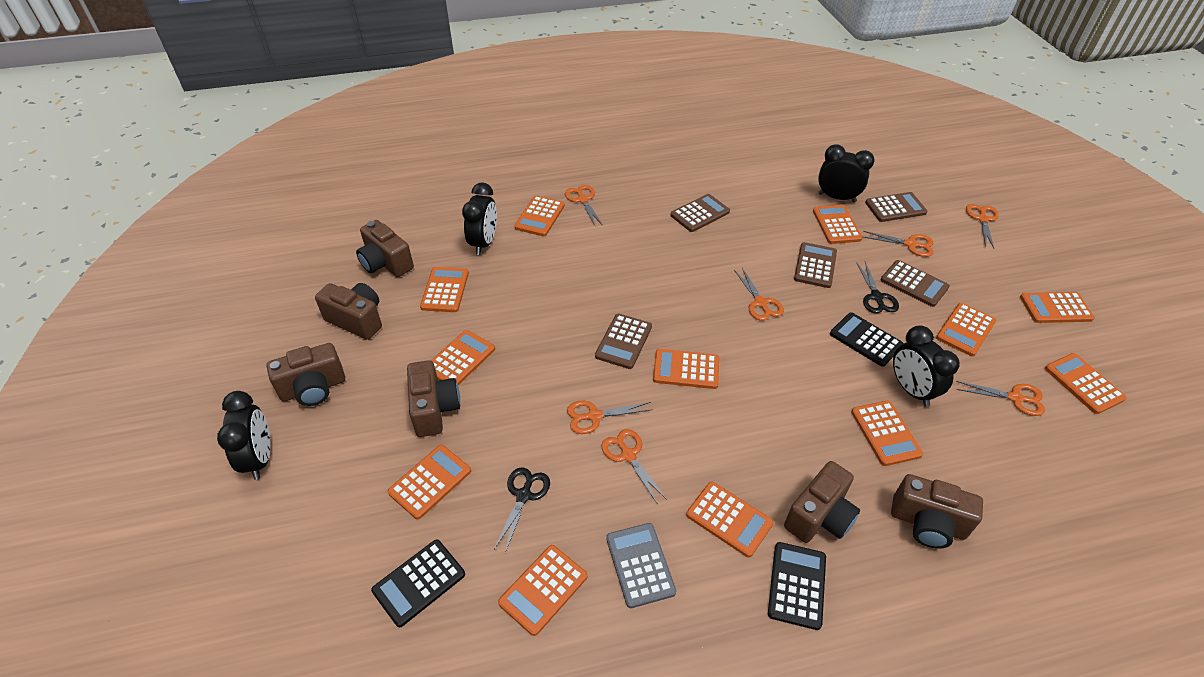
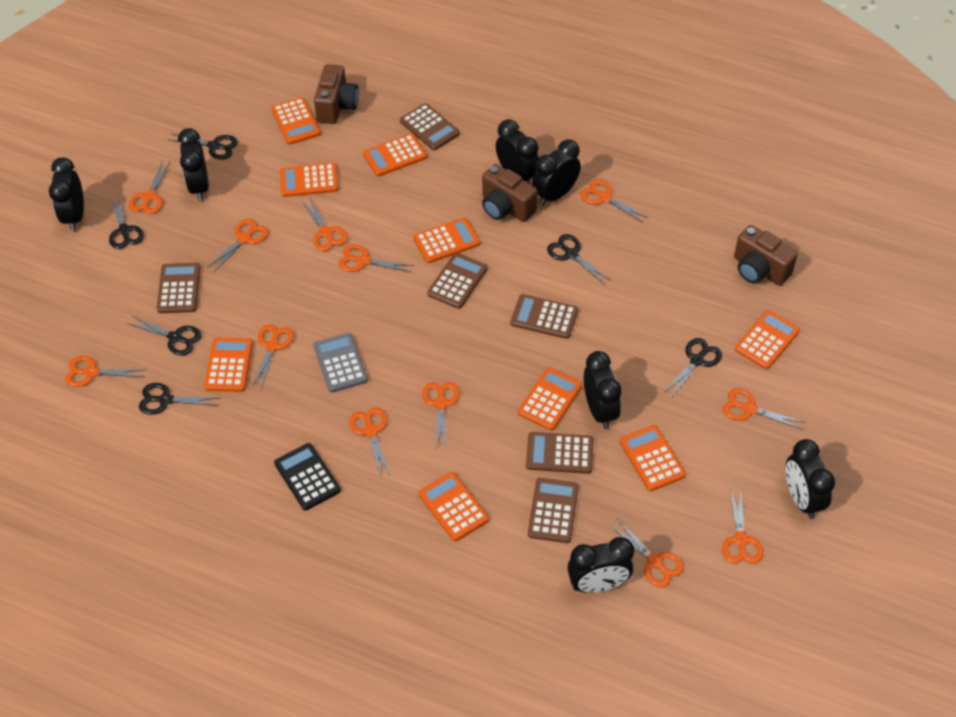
black calculator: [371,540,465,627] [768,542,826,630] [830,312,903,367] = 3 -> [274,443,341,510] = 1
black clock: [217,391,271,480] [462,183,497,255] [818,144,875,202] [893,325,960,407] = 4 -> [49,157,84,231] [178,128,209,201] [496,119,539,184] [532,140,581,206] [567,537,634,593] [584,351,622,429] [786,439,835,519] = 7
black scissors: [494,467,550,553] [856,262,899,313] = 2 -> [109,196,144,249] [127,316,202,356] [139,383,219,415] [170,133,238,160] [547,234,612,285] [664,338,722,397] = 6
brown calculator: [595,313,652,369] [670,194,730,232] [794,242,837,288] [865,192,928,222] [881,260,950,307] = 5 -> [157,263,200,313] [400,103,460,150] [427,253,488,309] [511,294,578,339] [526,432,594,474] [528,478,579,543] = 6
brown camera: [267,343,345,406] [315,283,382,340] [356,220,414,277] [407,360,460,437] [784,461,860,543] [891,474,983,549] = 6 -> [314,64,359,124] [482,164,538,222] [734,225,798,286] = 3
orange calculator: [388,445,471,519] [420,267,469,312] [431,330,495,385] [498,545,588,636] [514,195,565,236] [653,349,719,389] [686,482,774,558] [813,205,863,244] [851,401,923,466] [936,303,996,357] [1020,292,1095,323] [1045,353,1127,414] = 12 -> [204,338,253,392] [271,98,321,145] [280,163,338,197] [363,134,427,176] [413,218,480,263] [419,472,489,541] [518,368,582,431] [620,425,686,491] [735,310,800,369] = 9
orange scissors: [565,185,602,226] [567,401,653,434] [601,429,667,503] [734,268,784,321] [863,231,934,257] [956,381,1045,416] [966,204,998,249] = 7 -> [65,356,146,387] [129,160,171,214] [207,219,268,272] [252,324,294,389] [301,197,347,251] [339,244,414,272] [349,408,390,476] [422,382,460,451] [580,179,648,222] [609,518,684,587] [722,487,763,564] [723,389,806,430] = 12

